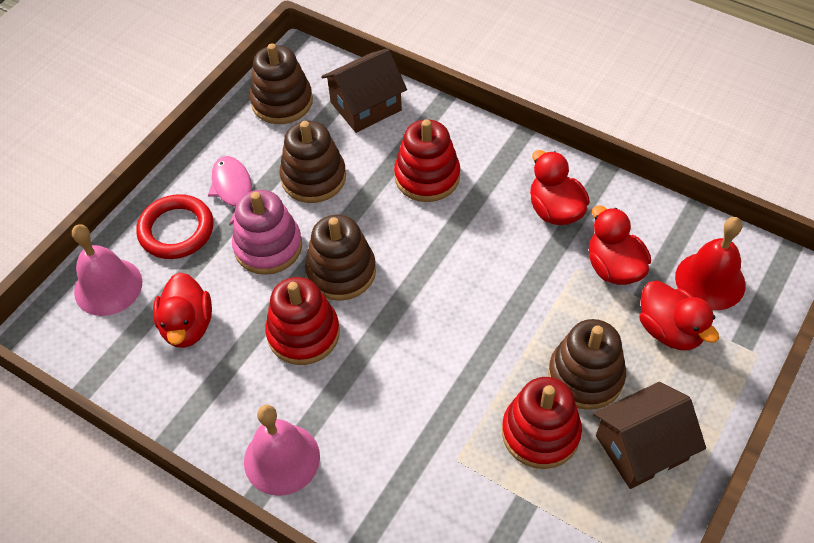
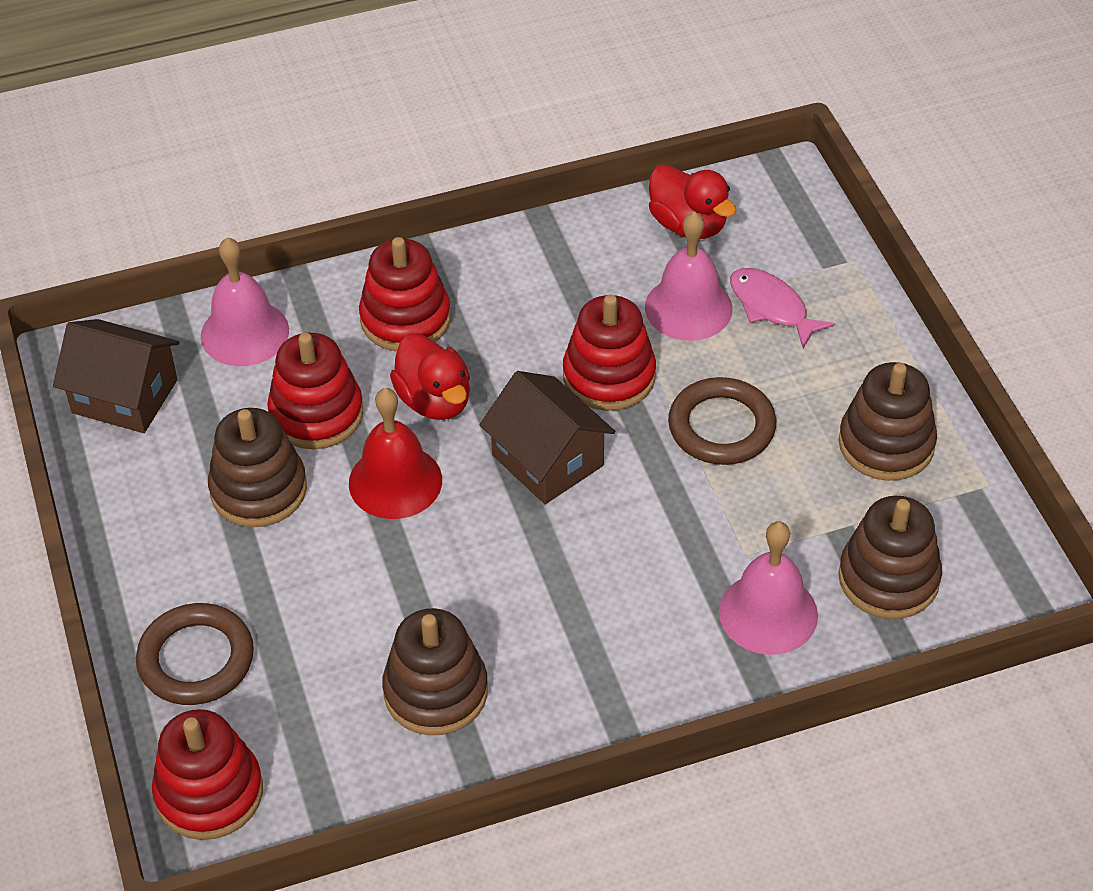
brown ring: none = 0 -> [136,603,254,705] [668,377,776,465] = 2
pink bell: [72,224,142,316] [244,405,320,496] = 2 -> [201,237,289,366] [645,212,733,341] [719,521,818,655] = 3
pink stacking toy: [232,190,302,275] = 1 -> none = 0
red duck: [153,272,212,348] [530,150,590,225] [589,205,651,285] [639,280,719,350] = 4 -> [390,333,470,420] [649,164,736,239] = 2
red ring: [136,194,214,259] = 1 -> none = 0
red stacking toy: [265,277,340,365] [394,119,460,202] [502,377,582,469] = 3 -> [152,709,263,840] [267,333,364,449] [359,237,451,352] [563,295,656,411] = 4

